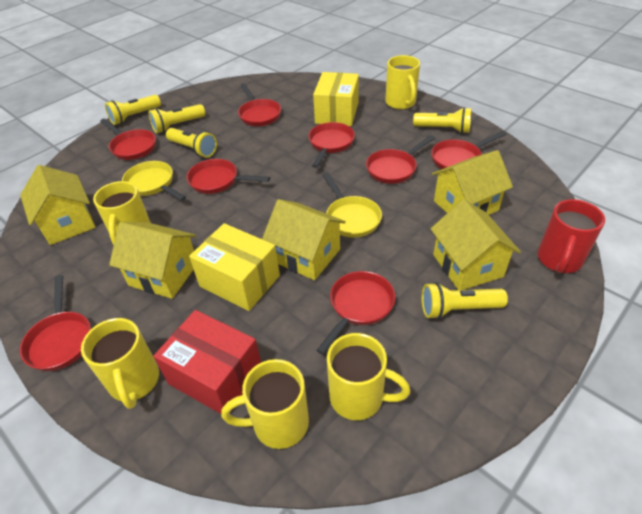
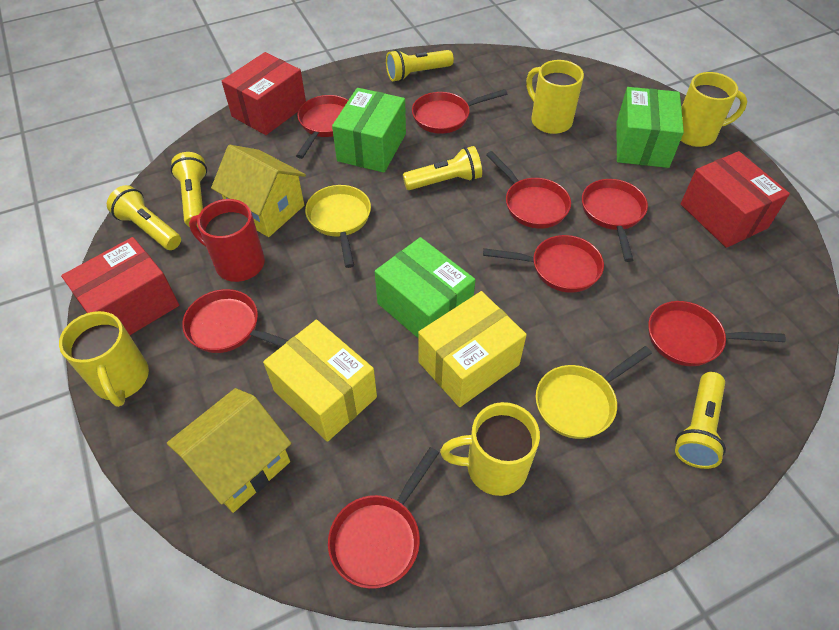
green box: none = 0 -> [332,88,406,173] [375,237,475,338] [616,87,684,168] = 3
red box: [153,310,261,414] = 1 -> [61,237,179,335] [222,52,306,135] [681,151,790,248] = 3
yellow house: [20,165,96,245] [109,222,196,299] [262,199,346,280] [431,199,521,290] [432,150,513,215] = 5 -> [167,388,291,513] [211,145,306,237] = 2
yellow mug: [81,318,159,409] [93,181,151,245] [221,359,309,449] [327,333,410,420] [385,55,420,109] = 5 -> [59,311,149,407] [440,402,540,496] [526,60,584,134] [681,72,747,147] = 4

